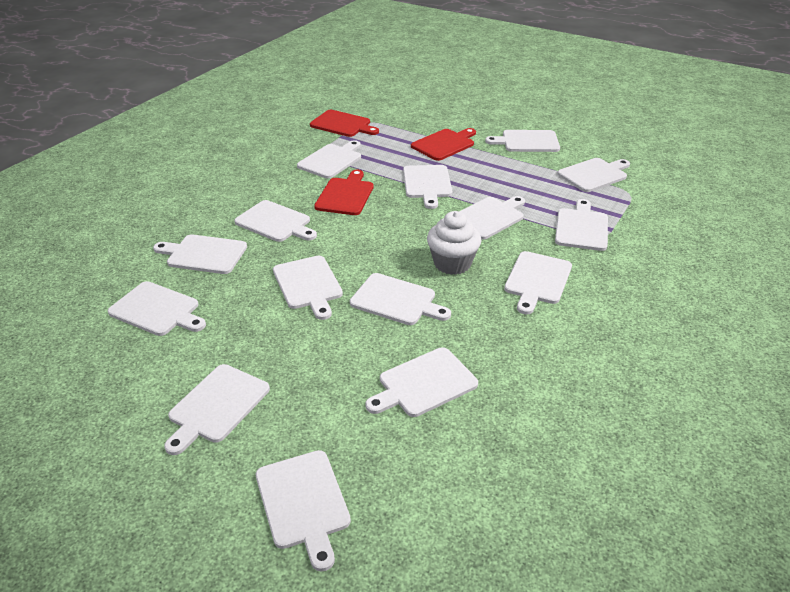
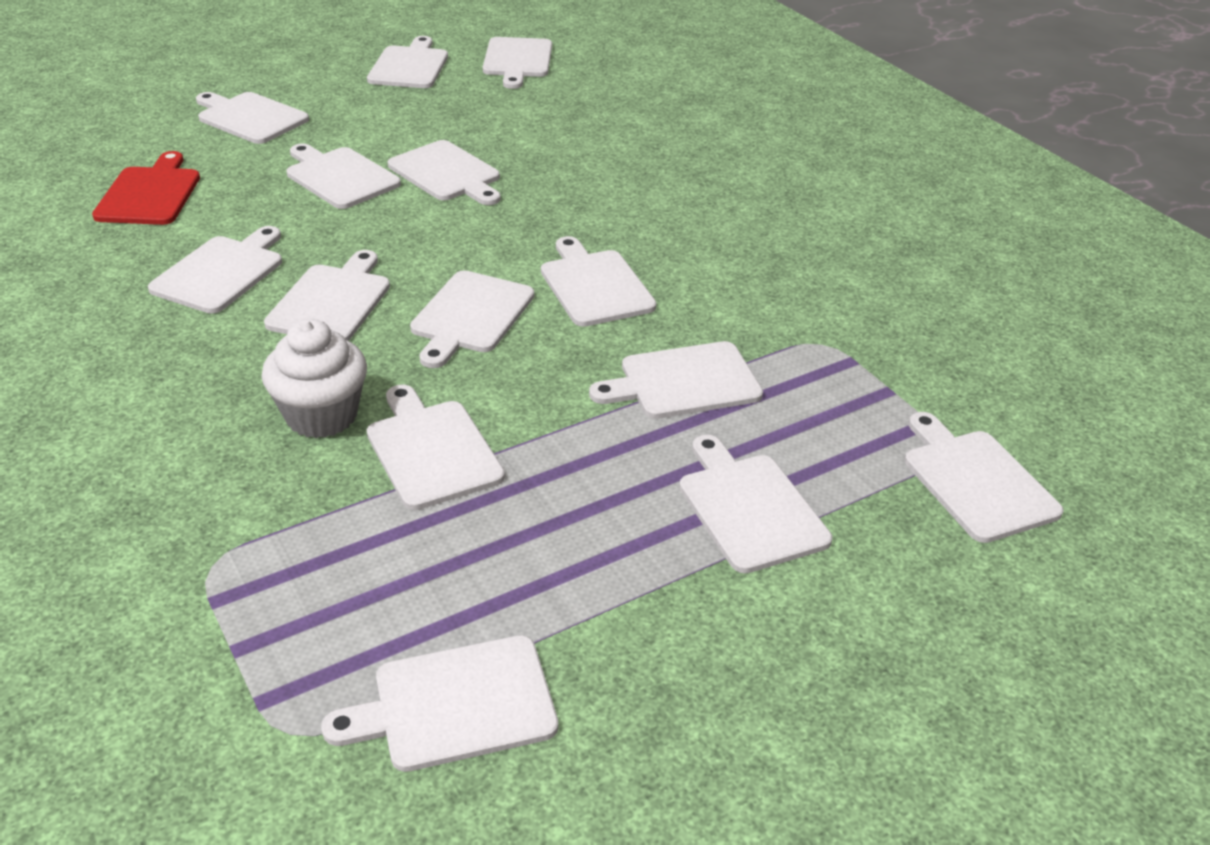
red cutting board: [310,110,379,137] [314,170,374,215] [411,128,476,161] = 3 -> [92,151,200,225] = 1
white cutting board: [108,281,206,336] [153,234,247,274] [164,364,270,455] [234,200,317,242] [256,450,351,572] [273,256,343,320] [297,140,361,179] [350,273,451,325] [365,347,478,417] [403,165,452,209] [459,196,525,240] [485,130,560,152] [504,251,572,314] [555,199,608,251] [558,158,630,192] = 15 -> [148,226,282,314] [196,92,309,144] [264,250,390,341] [287,143,401,209] [321,635,558,772] [367,36,448,88] [367,384,505,510] [388,140,501,205] [410,270,534,368] [483,37,552,89] [541,236,656,327] [589,341,763,419] [679,435,832,573] [904,412,1063,543] = 14

